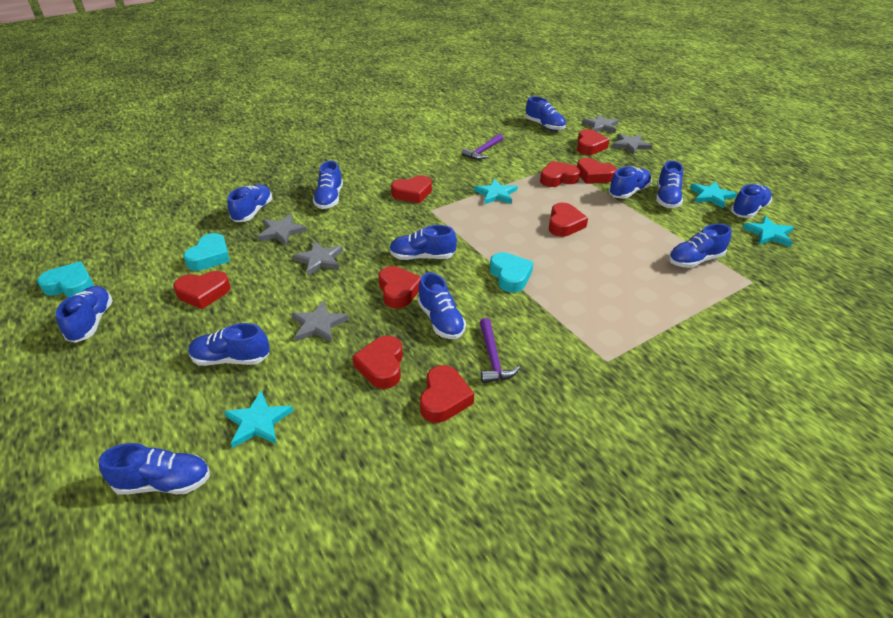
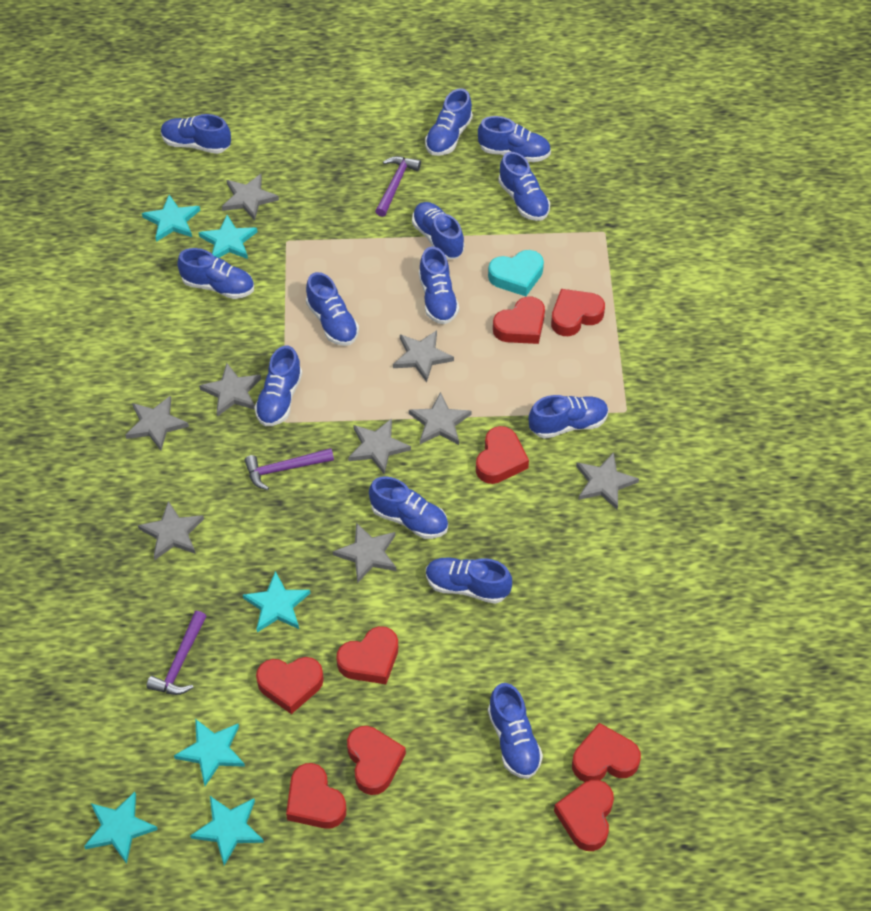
blue shoe: [56,286,113,343] [99,443,210,495] [188,323,270,366] [227,184,272,222] [313,161,343,209] [389,225,457,260] [418,272,466,339] [526,96,566,131] [609,166,652,199] [656,161,683,208] [669,224,731,268] [730,184,772,218] = 12 -> [161,114,231,154] [177,248,254,299] [254,346,302,426] [306,272,359,346] [369,476,448,539] [412,202,464,259] [419,247,459,324] [425,88,473,156] [426,557,512,604] [478,116,551,162] [488,683,543,779] [499,152,550,221] [529,395,609,439] = 13
grey star: [257,214,307,245] [291,301,349,343] [292,241,343,276] [582,114,619,133] [612,133,652,155] = 5 -> [125,396,189,451] [138,501,204,560] [199,363,261,417] [222,174,279,221] [333,522,396,583] [348,418,411,474] [393,330,454,382] [409,392,472,445] [576,452,639,509] = 9
purple hammer: [462,134,503,160] [479,318,520,383] = 2 -> [146,611,207,695] [244,448,334,490] [375,156,421,217] = 3
turquoise heart: [37,261,94,298] [183,233,230,271] [490,252,533,293] = 3 -> [488,250,544,296] = 1
turquoise star: [224,391,294,448] [474,179,518,204] [690,182,737,208] [743,216,794,247] = 4 -> [84,792,158,864] [142,195,200,242] [174,719,245,786] [190,796,264,866] [199,215,257,259] [243,571,310,632] = 6

